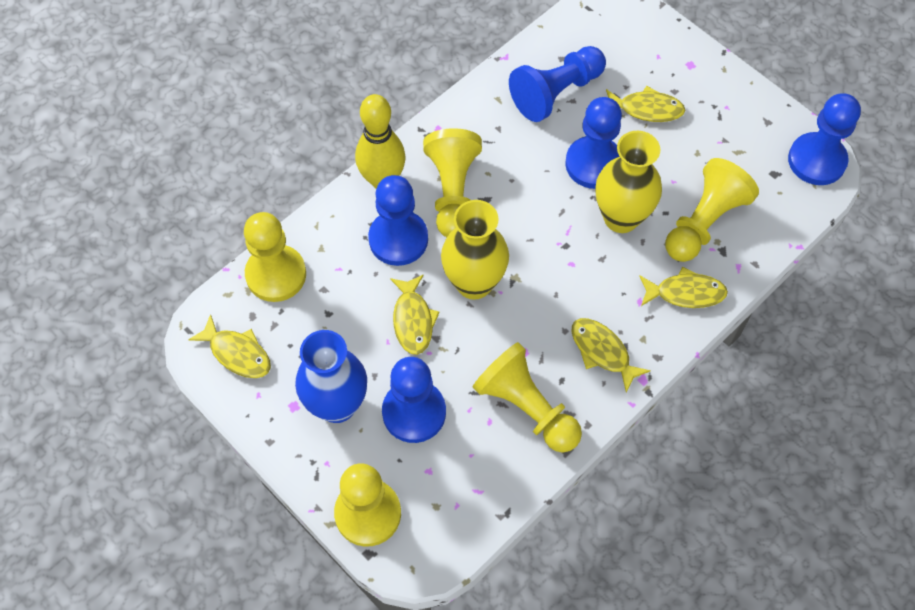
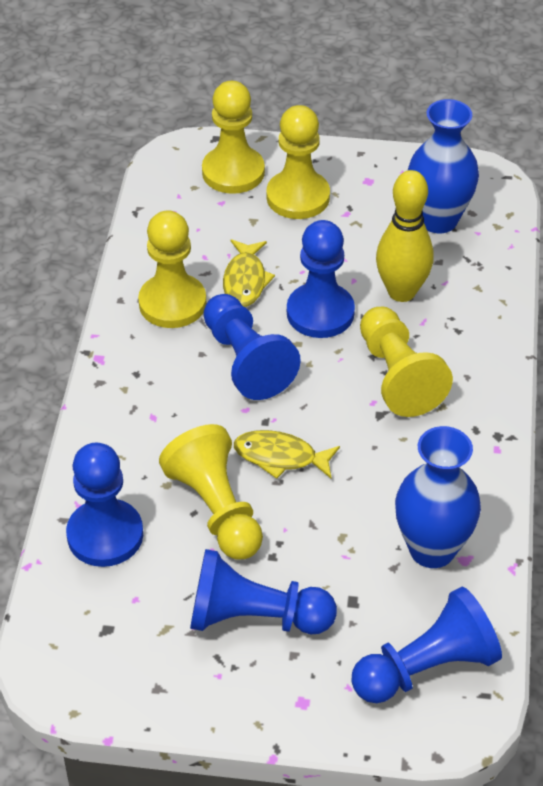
blue vase: [295,330,367,423] = 1 -> [395,426,481,568] [408,99,479,233] = 2
yellow fish: [188,314,271,378] [390,274,440,355] [572,318,651,393] [606,86,685,122] [640,267,728,308] = 5 -> [223,239,275,307] [234,430,340,479] = 2
yellow vase: [441,200,509,300] [596,131,662,233] = 2 -> none = 0

